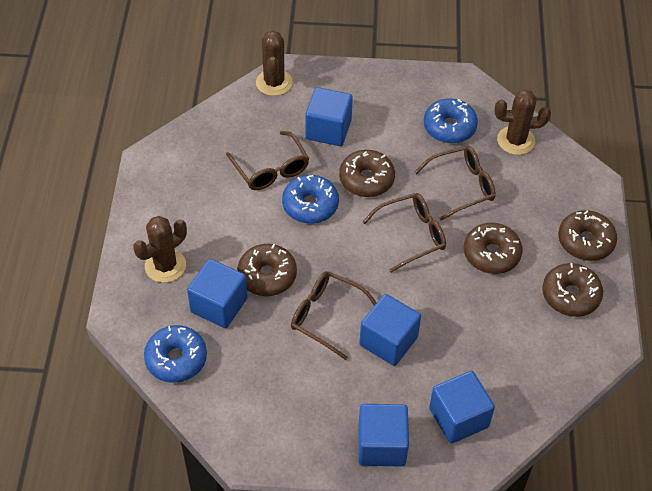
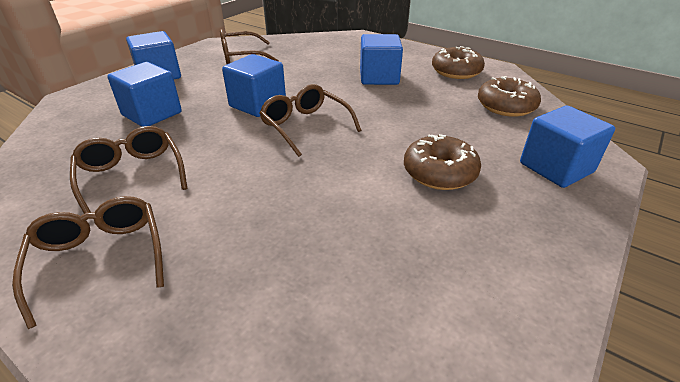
blue donut: [144,325,207,383] [282,175,339,224] [424,98,478,143] = 3 -> none = 0
brown cactus: [133,216,187,283] [256,31,293,96] [495,89,551,155] = 3 -> none = 0
brown donut: [237,244,297,296] [339,150,395,197] [464,223,523,274] [542,263,603,317] [558,210,617,261] = 5 -> [404,134,481,190] [432,46,485,79] [478,76,541,117] = 3

